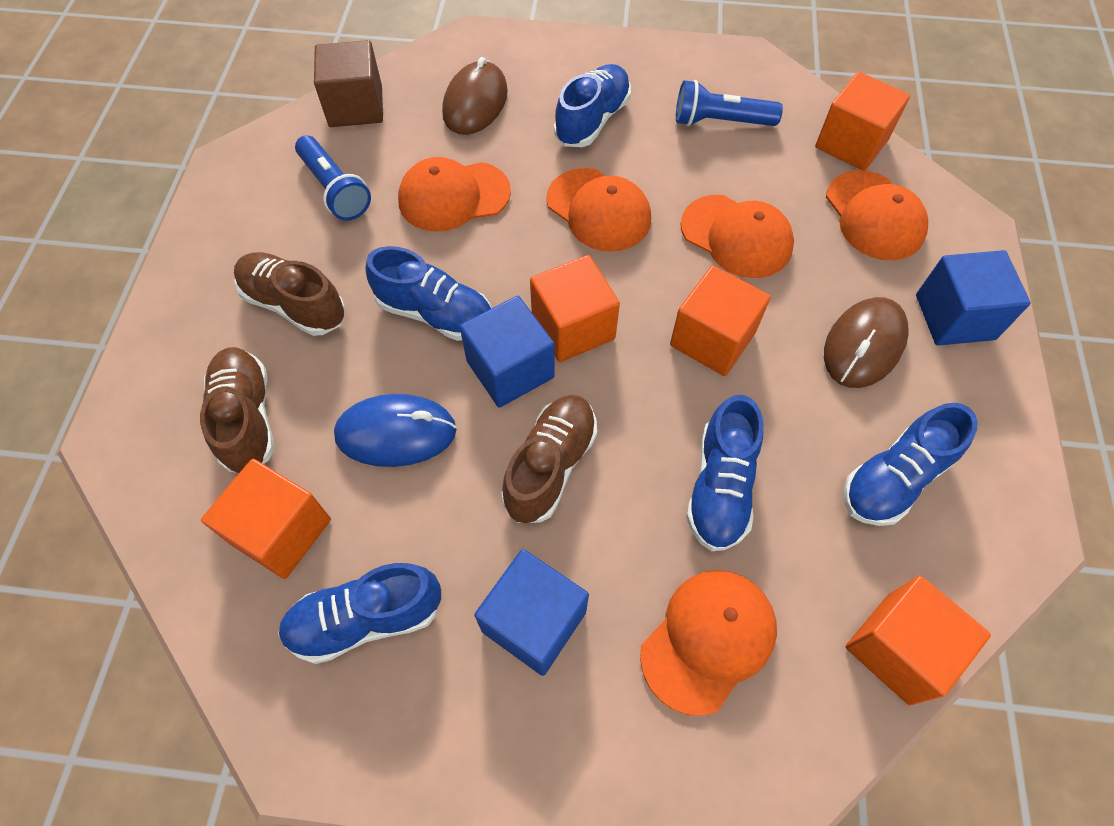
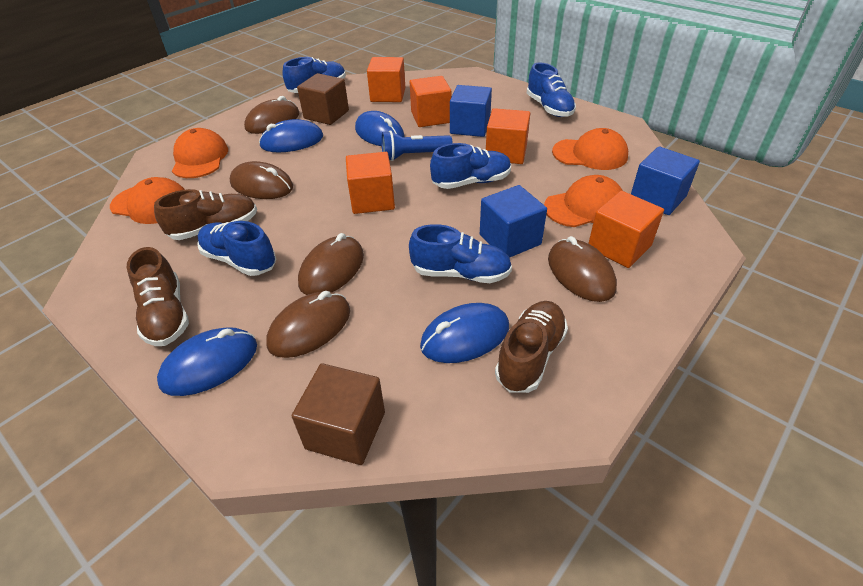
blue flashlight: [295,135,371,220] [676,80,783,126] = 2 -> [381,130,453,161] = 1
blue mouse: [334,394,457,467] = 1 -> [157,328,257,396] [259,119,323,152] [355,111,404,146] [420,303,509,363] = 4
brown cube: [314,40,383,127] = 1 -> [292,363,385,465] [297,73,349,125] = 2
brown mouse: [442,57,508,135] [824,297,909,388] = 2 -> [230,161,293,199] [244,96,299,134] [266,291,350,358] [298,233,364,295] [548,236,617,302] = 5
orange cap: [398,157,511,232] [546,168,651,252] [640,570,777,716] [681,195,794,278] [826,170,928,260] = 5 -> [110,177,185,224] [172,128,228,178] [544,175,623,227] [552,128,628,170] = 4

